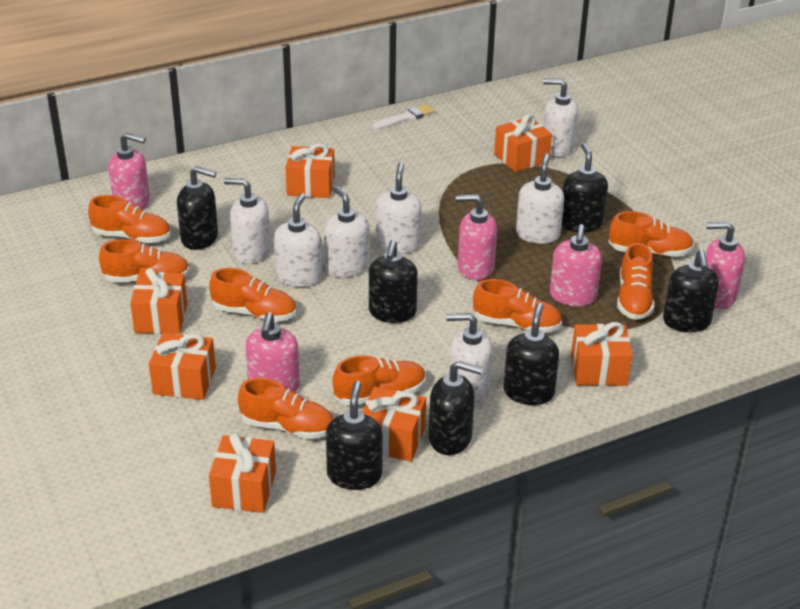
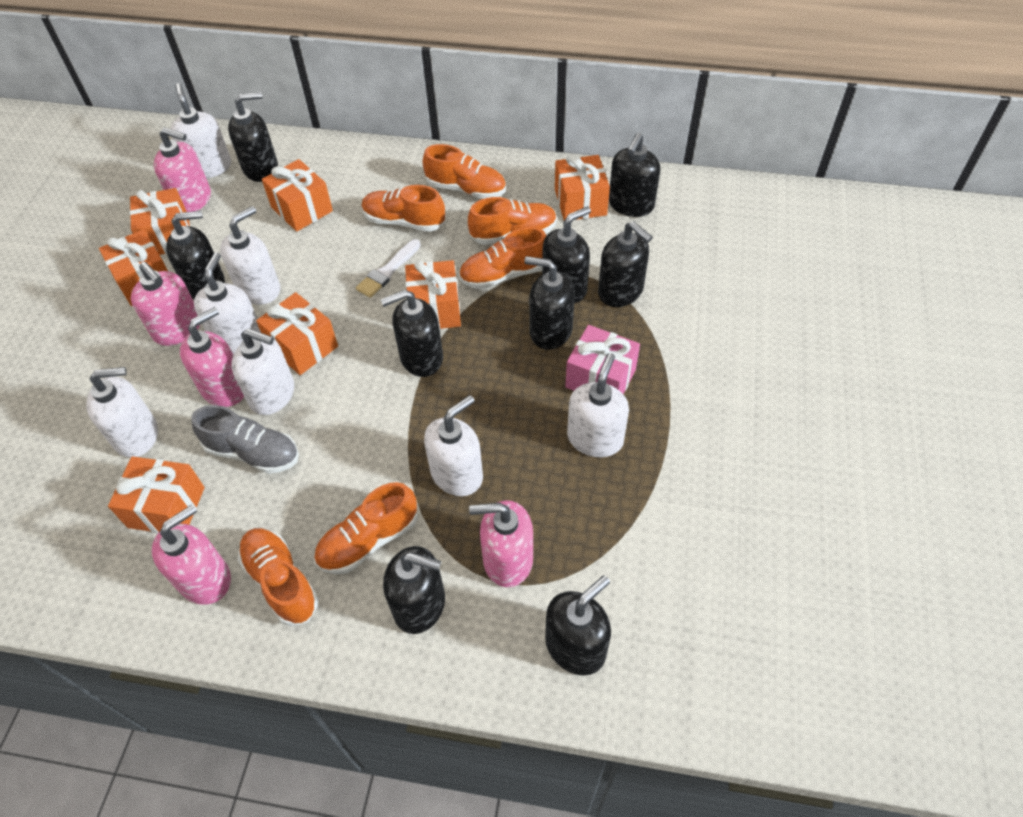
black soap dispenser: [177,166,218,250] [326,381,383,490] [369,240,418,323] [429,361,483,455] [504,303,559,405] [562,143,608,233] [663,249,719,333] = 7 -> [166,211,225,300] [228,92,278,182] [380,290,443,377] [383,546,445,634] [524,256,575,350] [542,206,591,303] [545,575,611,675] [598,221,653,307] [609,133,660,217] = 9
grey shoe: none = 0 -> [191,405,299,474] = 1
orange shoe: [88,195,171,243] [99,239,190,282] [209,268,296,322] [238,378,333,439] [333,355,426,405] [473,279,562,333] [608,211,694,257] [617,243,654,320] = 8 -> [238,528,318,626] [314,482,418,574] [362,185,445,232] [423,144,506,199] [459,227,546,289] [468,197,557,245] = 6
pink gift: none = 0 -> [565,325,640,394] = 1

